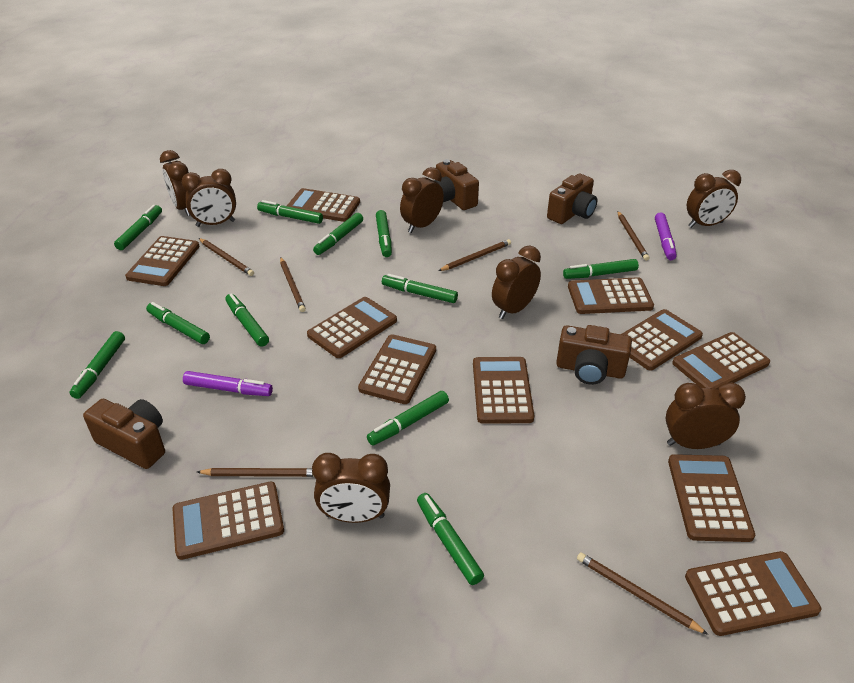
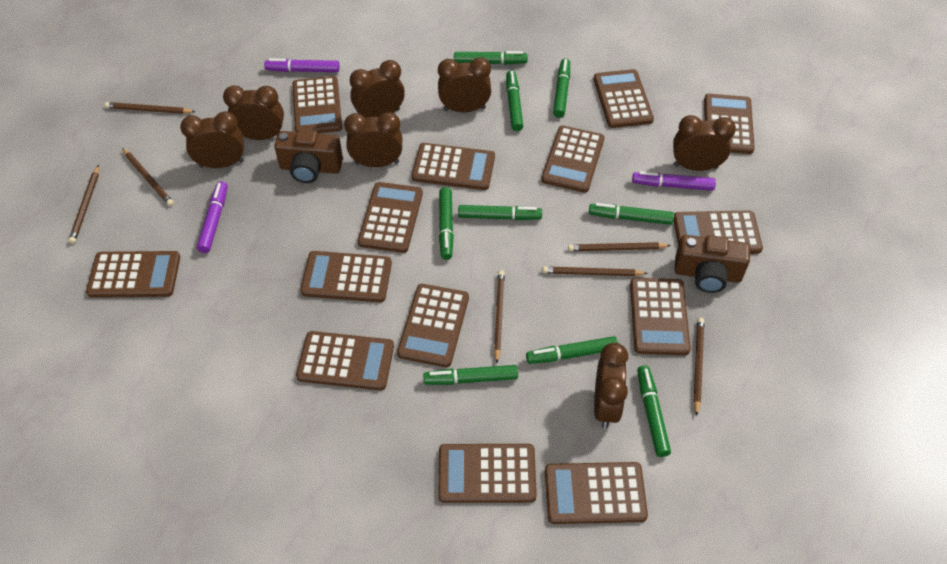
brown calculator: [125,236,200,286] [172,482,284,560] [287,188,360,222] [307,297,397,358] [358,334,436,404] [473,357,534,424] [568,277,654,314] [621,309,703,371] [668,454,755,542] [672,332,770,389] [685,551,821,636] = 11 -> [86,251,180,298] [292,76,342,134] [296,331,394,391] [300,251,392,302] [358,182,423,253] [397,284,469,367] [412,143,495,190] [438,444,537,503] [541,125,605,193] [545,462,648,524] [593,69,654,128] [630,278,691,355] [674,211,763,254] [704,94,755,154] = 14
brown camera: [83,399,165,469] [434,159,479,210] [547,174,598,224] [556,325,632,385] = 4 -> [274,129,343,183] [675,235,750,293] = 2
brown pencil: [197,468,313,477] [199,238,254,276] [280,257,306,312] [438,239,511,271] [577,552,708,635] [618,211,649,261] = 6 -> [68,165,99,244] [105,102,195,114] [122,148,174,206] [494,270,505,363] [542,267,648,276] [568,242,671,251] [693,318,704,416] = 7
green marker: [70,331,125,399] [114,205,162,250] [146,302,210,344] [225,293,269,347] [257,200,323,224] [313,213,363,255] [367,391,449,445] [376,210,392,257] [382,274,458,303] [417,493,484,585] [563,259,639,279] = 11 -> [423,365,518,385] [439,187,454,260] [454,51,528,65] [458,205,542,220] [506,70,523,131] [526,336,618,364] [553,58,570,118] [589,203,674,225] [637,366,671,457] = 9
purple marker: [183,371,273,396] [655,212,677,260] = 2 -> [197,181,228,253] [264,58,340,72] [632,171,716,191] = 3

